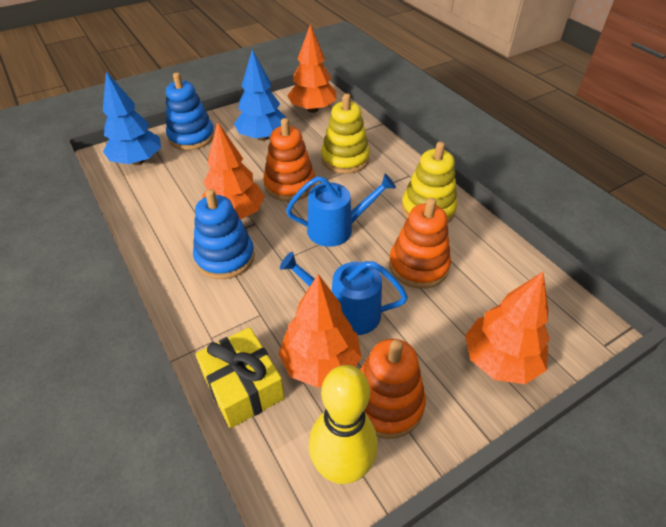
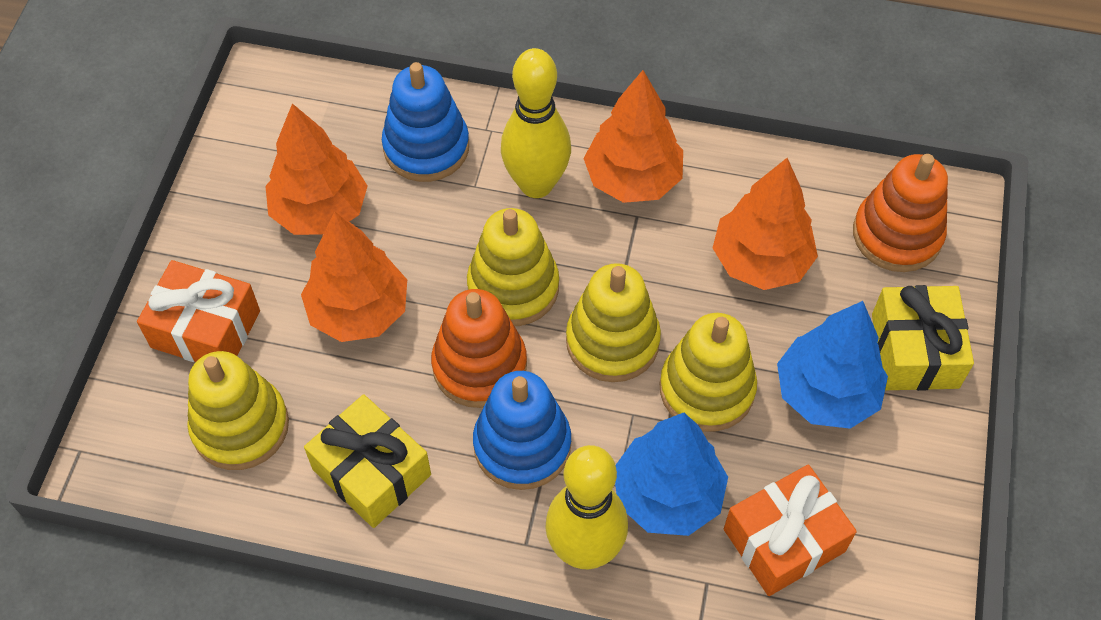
blue watering can: [280,252,408,335] [286,174,396,247] = 2 -> none = 0
orange gift: none = 0 -> [137,260,260,362] [724,465,857,596] = 2
orange stacking toy: [263,118,315,201] [360,339,426,439] [389,198,451,289] = 3 -> [431,289,527,408] [853,154,948,272] = 2
yellow bowling pin: [309,365,378,484] = 1 -> [501,48,571,198] [546,445,628,569] = 2
yellow gift: [195,327,284,428] = 1 -> [304,394,431,528] [872,285,974,391] = 2
yellow stacking toy: [321,93,370,174] [402,142,457,223] = 2 -> [187,351,289,470] [467,208,559,326] [566,263,661,382] [660,313,757,432] = 4

